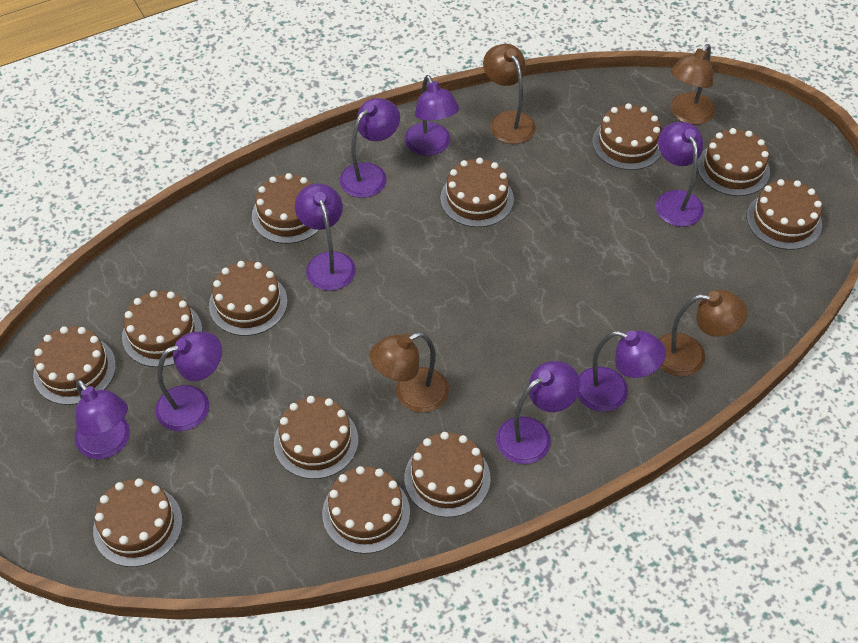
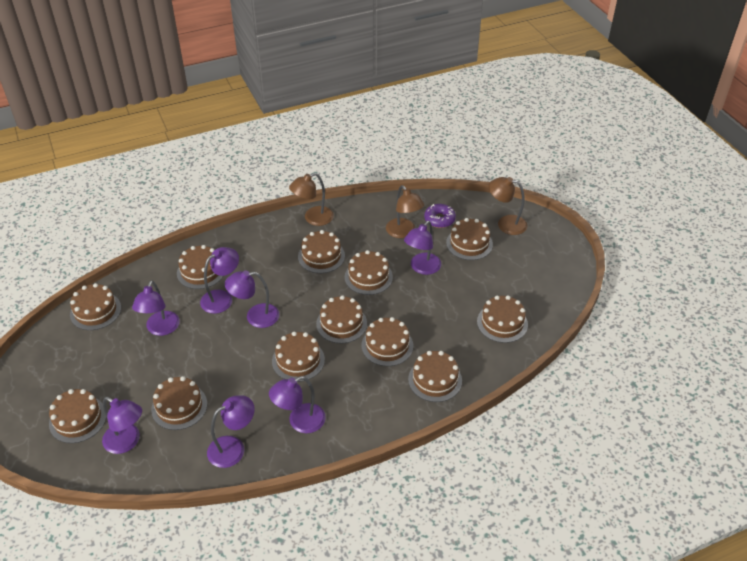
brown lamp: [370,332,449,413] [483,44,536,144] [659,290,748,376] [670,44,716,125] = 4 -> [289,173,334,226] [386,185,424,238] [488,177,527,235] = 3
purple donut: none = 0 -> [424,204,456,228] = 1
purple lamp: [75,379,130,459] [155,332,222,431] [295,183,356,291] [340,98,400,198] [405,75,460,156] [496,361,580,464] [577,331,666,412] [656,122,704,227] = 8 -> [102,397,142,454] [132,280,180,336] [200,247,239,314] [207,395,255,468] [225,270,279,328] [269,376,326,433] [404,221,441,275] = 7

